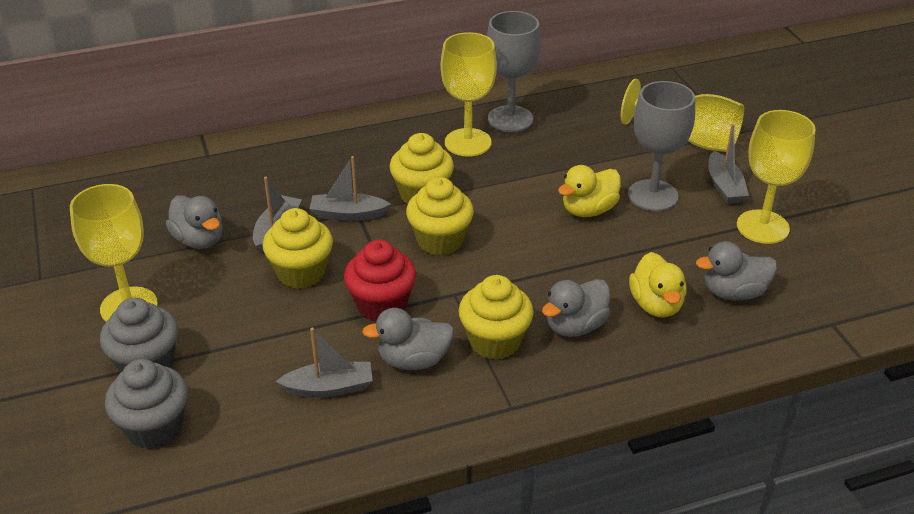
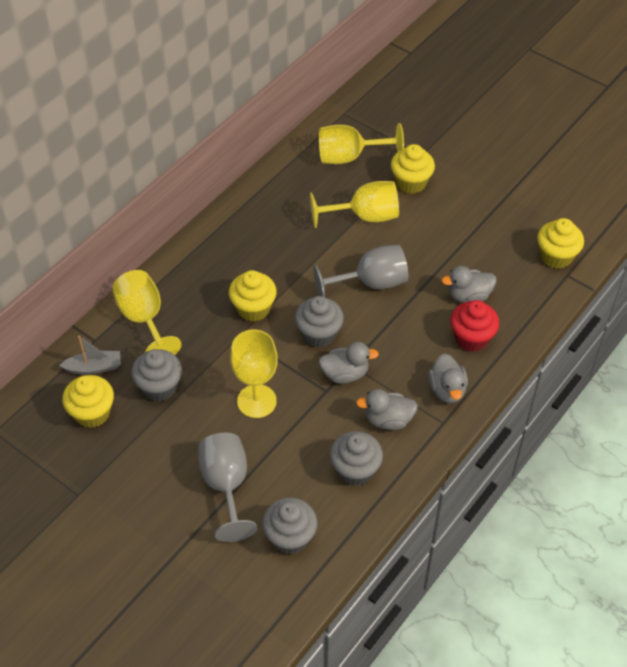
grey boat: [253,177,302,253] [276,327,373,398] [310,156,391,221] [708,124,749,204] = 4 -> [59,336,121,375] = 1
grey cupcake: [100,298,178,373] [105,359,188,449] = 2 -> [131,349,182,401] [262,498,317,554] [295,296,344,348] [330,431,383,486] = 4
yellow duck: [558,165,621,217] [629,252,687,318] = 2 -> none = 0

